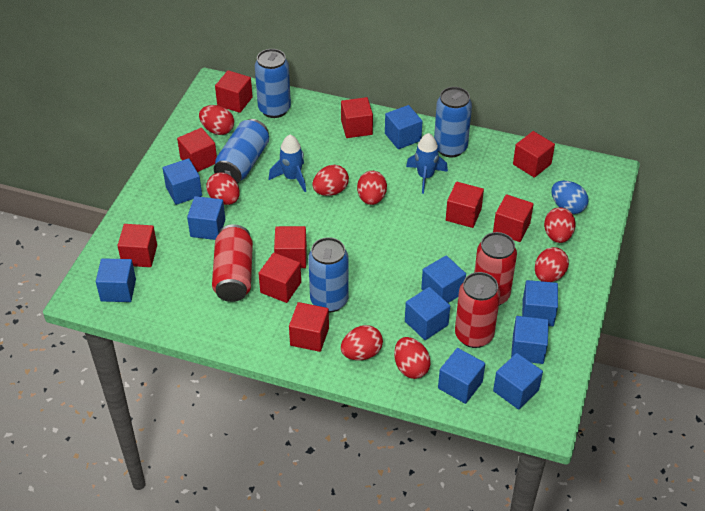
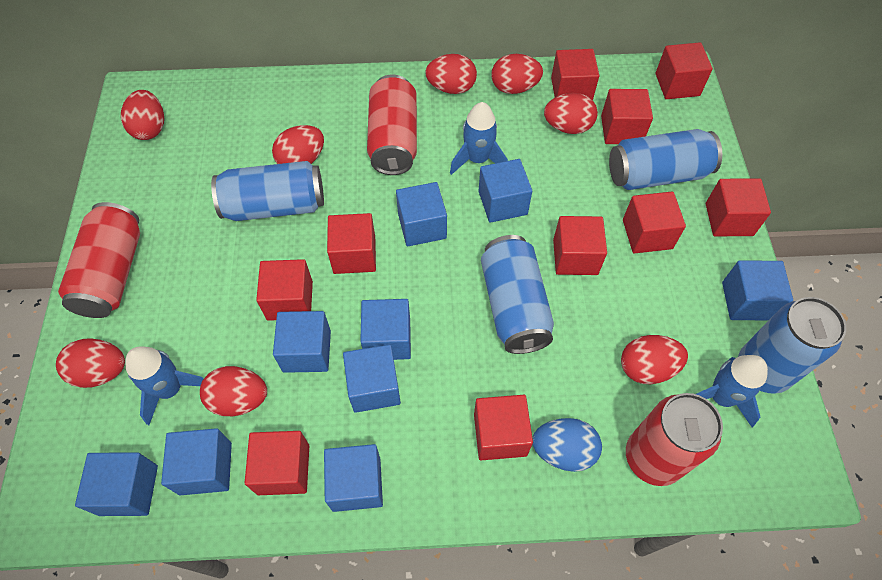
blue cube: [96,258,136,302] [163,158,202,205] [187,196,225,240] [385,105,423,149] [405,287,450,340] [421,255,466,303] [438,348,485,404] [493,353,543,410] [511,316,549,364] [522,280,558,326] = 10 -> [75,452,158,516] [161,428,232,495] [273,311,331,373] [324,444,383,512] [343,344,401,413] [360,299,411,360] [396,182,447,246] [478,159,532,223] [722,260,793,320] = 9
blue rocket: [269,135,306,192] [406,133,448,194] = 2 -> [126,346,204,425] [450,102,508,175] [696,355,768,428] = 3

